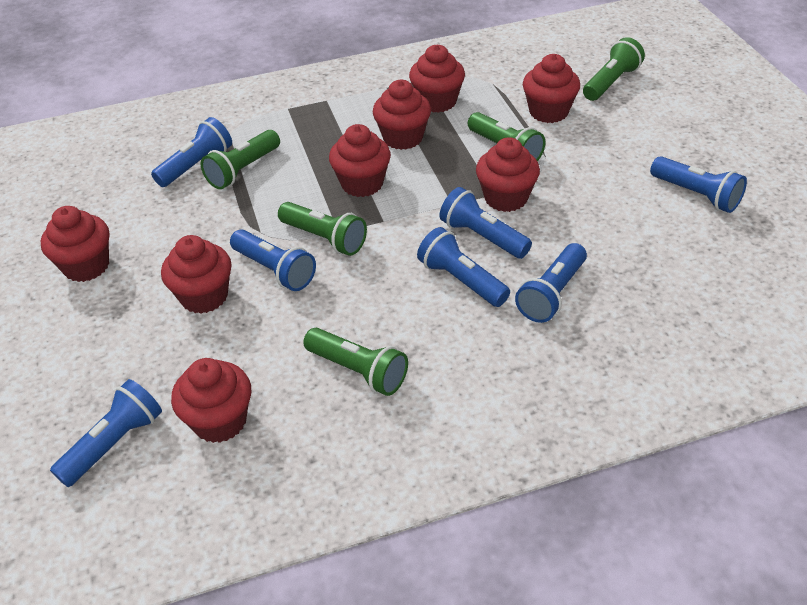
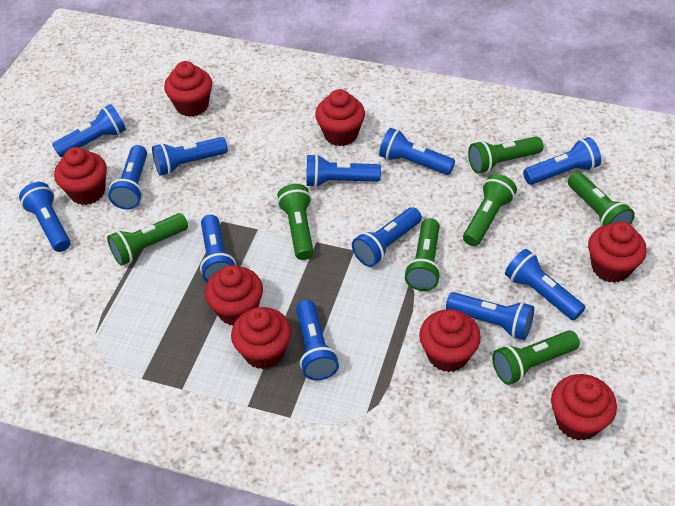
blue flashlight: [50,379,162,487] [151,117,232,187] [230,230,316,291] [417,227,510,307] [440,187,532,259] [515,243,587,323] [650,156,747,213] = 7 -> [19,182,70,252] [52,104,126,157] [108,145,147,210] [152,137,228,176] [200,215,236,282] [296,300,339,380] [306,154,381,188] [352,207,422,267] [379,128,455,175] [446,292,534,340] [505,249,585,320] [523,137,601,185] = 12
green flashlight: [201,130,280,189] [278,202,367,256] [303,328,408,396] [468,112,546,161] [583,37,645,101] = 5 -> [107,213,188,266] [277,184,314,260] [404,218,441,291] [463,174,517,246] [468,136,543,174] [492,330,580,385] [568,172,635,227] = 7

